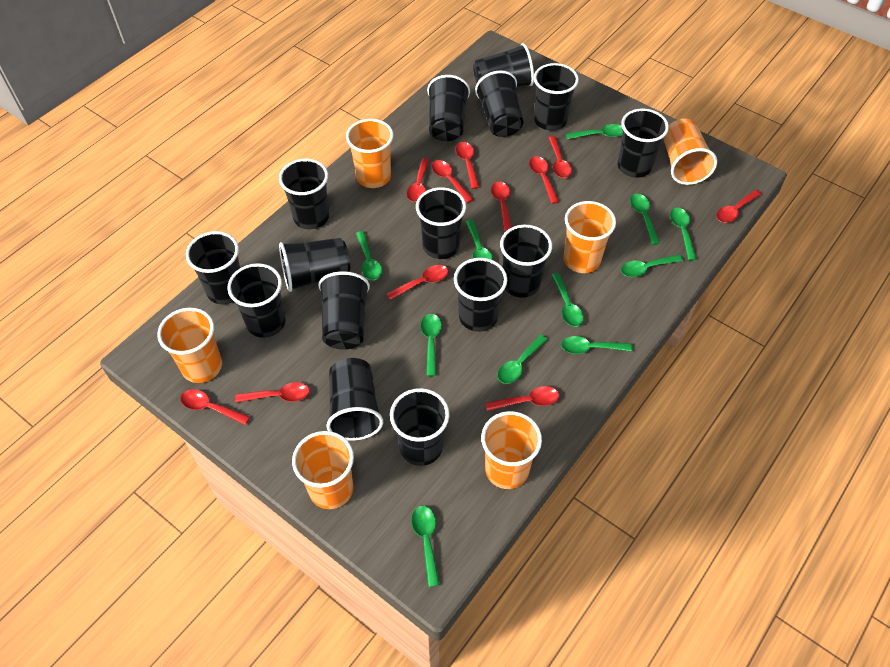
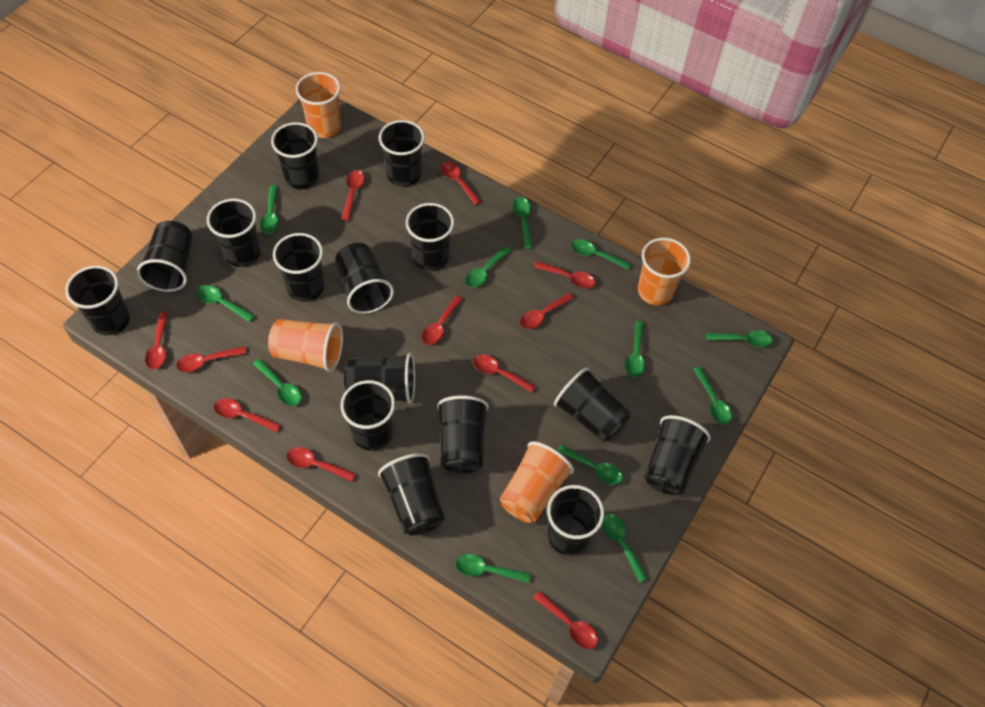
green spoon: [356,231,382,280] [411,506,440,587] [421,314,442,376] [466,220,493,260] [497,335,548,384] [551,273,583,327] [561,336,633,354] [566,124,623,139] [621,254,683,277] [630,194,660,245] [670,208,697,260] = 11 -> [197,285,254,322] [253,358,302,406] [260,186,279,234] [455,554,531,583] [465,246,511,288] [513,197,533,249] [557,445,623,485] [571,239,631,270] [602,514,648,583] [625,321,645,377] [693,367,732,424] [706,330,773,347] = 12
orange cup: [157,308,222,383] [292,431,354,509] [346,119,393,188] [481,411,542,489] [563,201,616,273] [663,119,717,185] = 6 -> [268,319,343,372] [296,72,341,138] [500,441,574,523] [638,237,691,305] = 4

